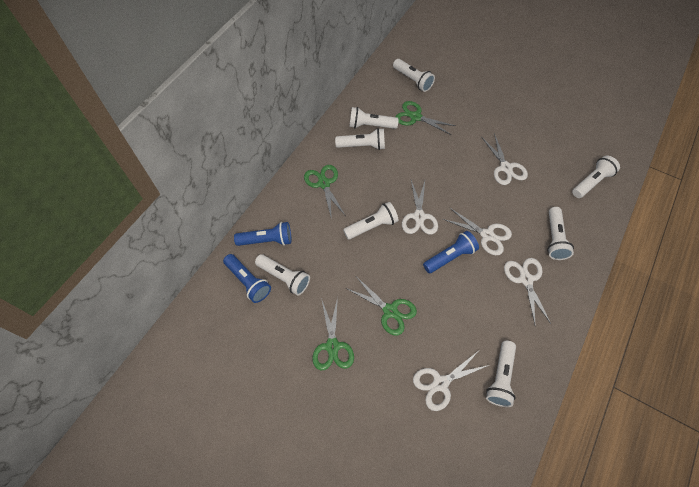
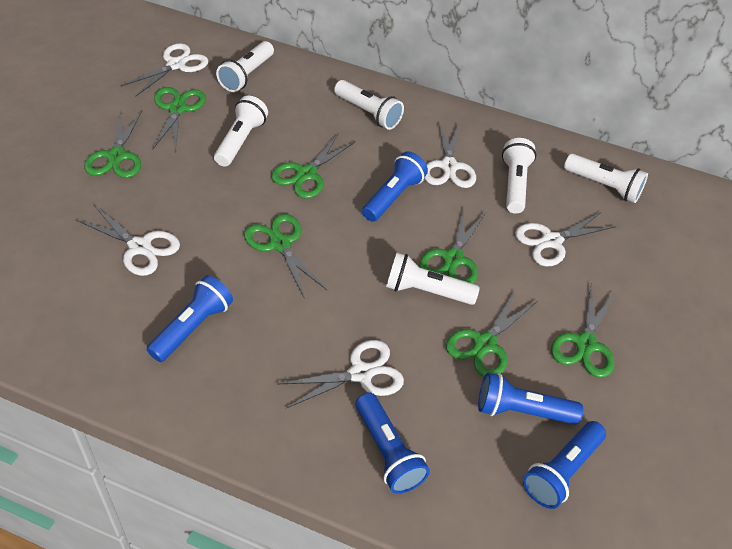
blue flashlight: [223,254,271,303] [234,222,291,246] [423,231,479,273] = 3 -> [146,275,233,362] [355,392,430,494] [362,151,428,222] [478,372,583,425] [523,421,606,509] = 5
green scissors: [304,165,346,220] [312,297,354,370] [346,278,417,336] [396,101,456,135] = 4 -> [84,110,142,178] [152,87,206,152] [244,214,327,299] [271,134,356,199] [420,207,486,284] [446,289,538,377] [551,283,616,378] = 7
white flashlight: [255,254,310,295] [335,128,385,150] [343,202,399,239] [349,107,399,129] [393,59,435,92] [486,341,516,407] [547,207,574,260] [572,156,620,198] = 8 -> [214,96,268,167] [216,41,274,92] [334,80,404,130] [386,252,480,305] [502,138,536,214] [564,154,648,203] = 6

